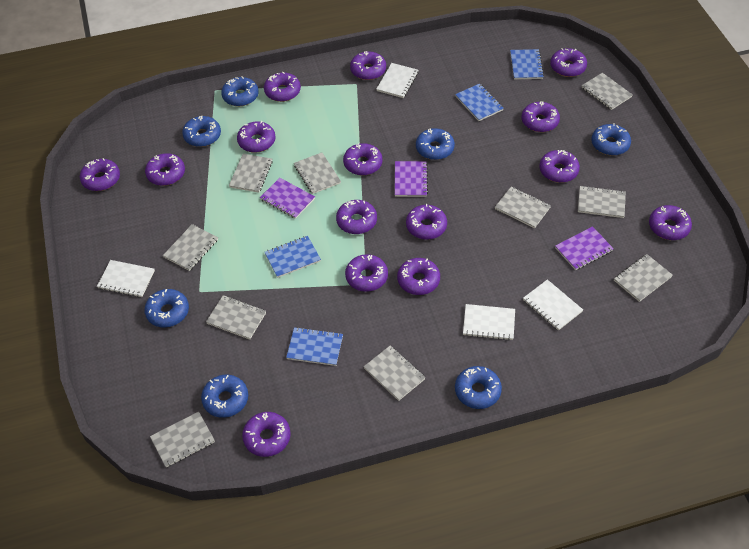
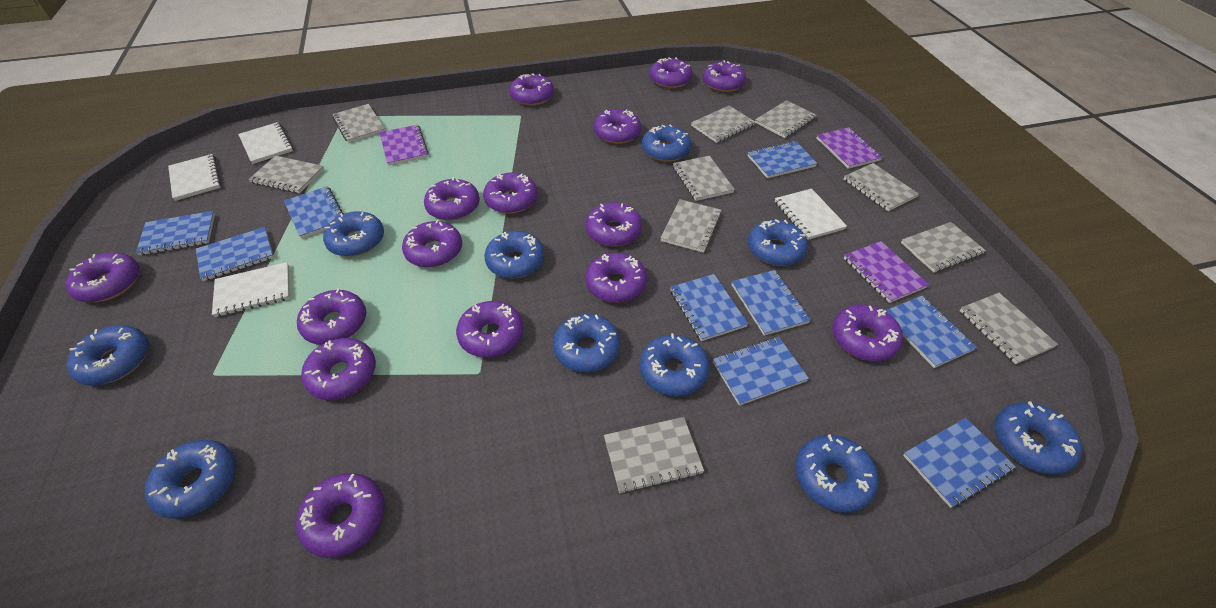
blue donut: [144,289,189,328] [182,116,221,147] [201,375,248,418] [221,76,259,106] [416,128,455,160] [455,366,502,409] [591,123,631,156] = 7 -> [67,325,149,385] [145,440,236,519] [323,211,384,257] [484,231,545,278] [553,314,621,373] [640,333,710,396] [642,124,691,162] [748,219,808,266] [795,435,879,513] [994,401,1082,475] = 10
blue notebook: [264,236,321,278] [286,327,343,366] [455,84,504,121] [510,49,544,80] = 4 -> [136,211,215,255] [196,227,274,281] [284,186,344,239] [670,274,748,341] [713,337,809,406] [731,270,811,336] [747,141,818,178] [886,296,977,368] [903,418,1016,508] = 9

